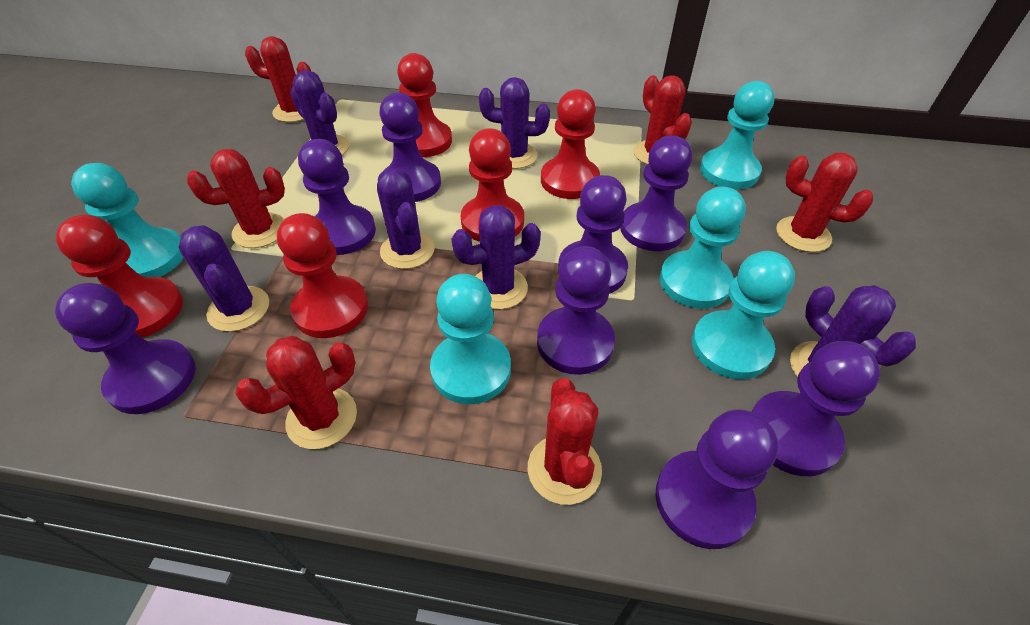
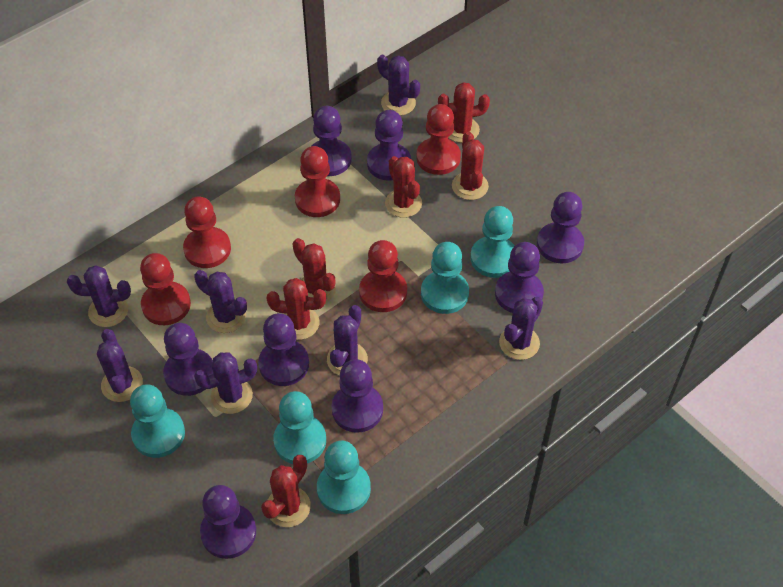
purple cactus: [179,225,269,332] [290,70,349,155] [377,168,435,269] [451,205,541,310] [479,77,550,169] [790,285,916,377] = 6 -> [67,265,131,327] [97,329,143,402] [194,270,247,333] [194,352,257,414] [327,305,368,376] [377,55,420,116] [499,297,543,360] = 7

